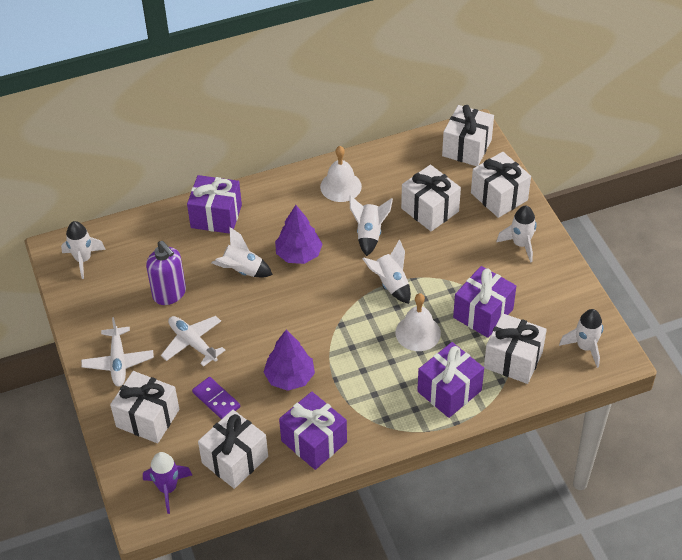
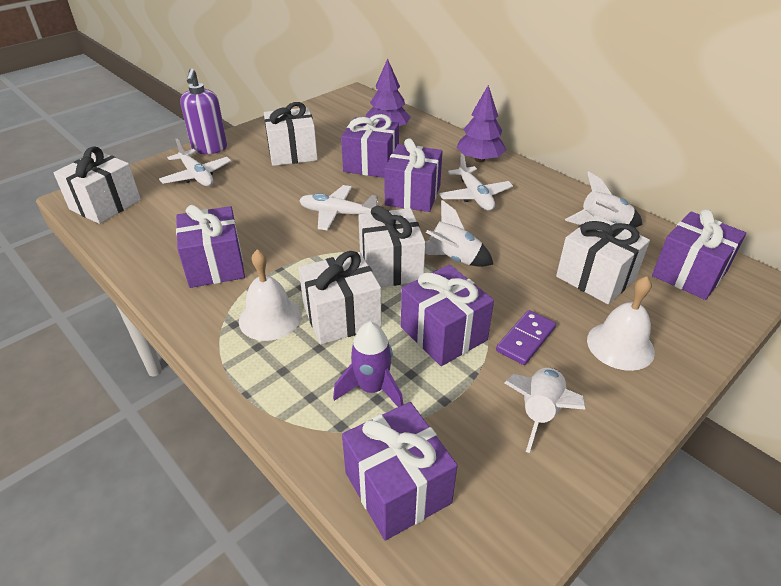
purple gift: [187,175,242,234] [279,392,347,470] [417,342,484,418] [453,266,516,338] = 4 -> [176,205,245,288] [341,114,399,178] [342,402,457,541] [384,138,443,212] [401,265,494,366] [652,209,746,300] = 6
white gift: [110,371,179,443] [198,410,268,489] [401,165,461,231] [442,105,494,166] [471,152,531,218] [484,313,547,384] = 6 -> [54,146,141,224] [264,102,318,166] [299,251,382,344] [358,206,425,287] [556,215,650,304] = 5
white plane: [81,317,154,387] [161,316,225,367] = 2 -> [159,139,231,186] [299,185,379,231] [439,154,513,211] = 3
white rocket: [61,221,106,279] [212,227,273,277] [349,195,393,256] [362,239,411,304] [496,205,537,263] [559,309,603,368] = 6 -> [425,200,493,267] [505,368,586,453] [565,172,643,228] = 3

